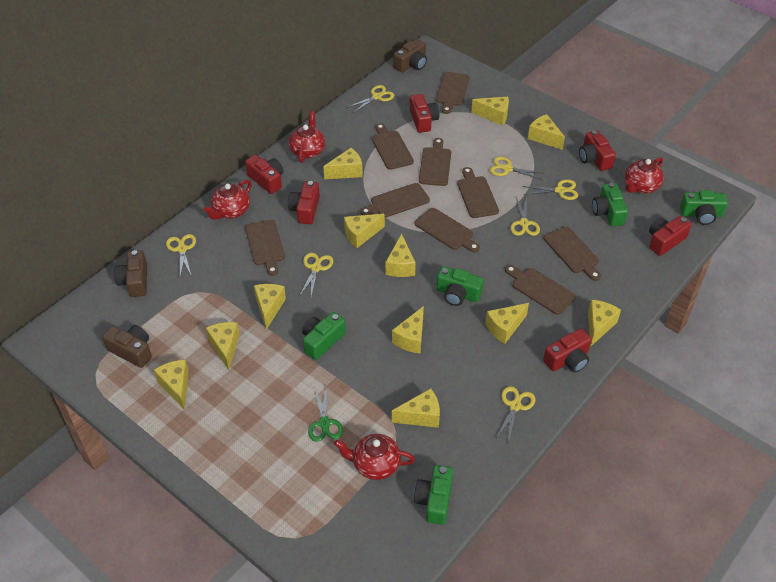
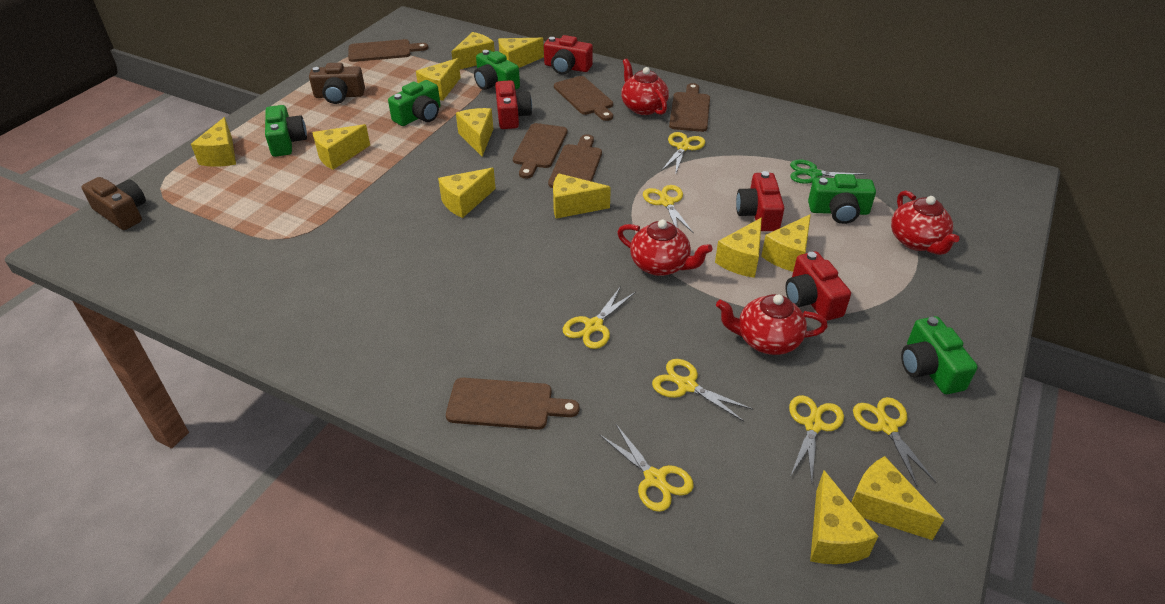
brown camera: [102,325,152,368] [114,250,147,297] [393,39,427,73] = 3 -> [81,177,146,230] [309,63,365,104] = 2
brown cutting board: [245,220,285,276] [360,183,430,218] [372,123,414,170] [414,208,480,252] [419,138,451,186] [436,72,469,114] [457,167,499,218] [505,265,576,315] [544,226,601,281] = 9 -> [348,39,428,62] [446,378,580,430] [513,123,567,179] [548,134,602,188] [554,76,613,121] [669,83,710,132] = 6
red camera: [245,155,283,194] [288,181,320,224] [410,94,439,133] [543,329,591,373] [579,130,616,171] [649,216,692,256] = 6 -> [495,80,532,129] [544,35,593,75] [736,171,784,231] [785,251,851,321] = 4

